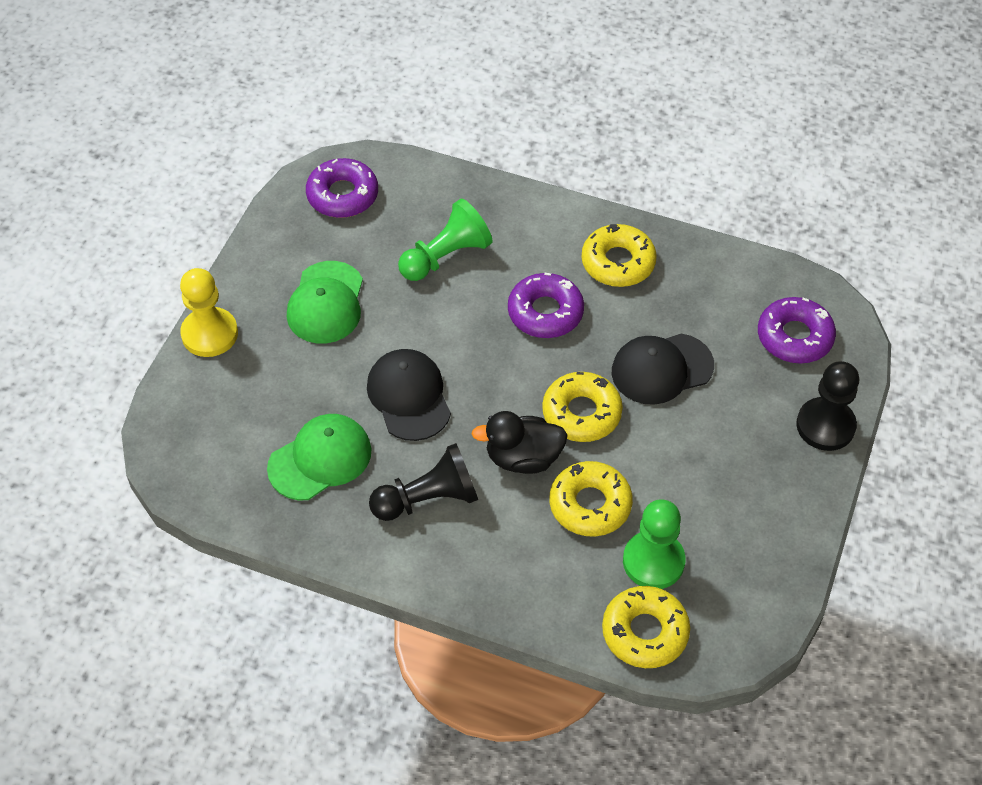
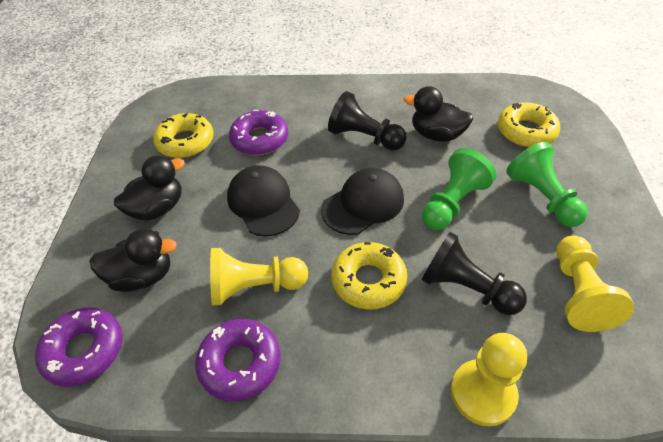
black duck: [471,411,568,474] = 1 -> [89,229,177,292] [114,155,185,221] [404,86,473,142] = 3
green cap: [267,414,371,500] [287,261,363,344] = 2 -> none = 0
yellow donut: [542,372,623,442] [549,461,633,537] [581,224,657,287] [602,586,690,668] = 4 -> [153,113,214,158] [331,242,407,310] [498,103,560,147] = 3
yellow pawn: [180,268,238,357] = 1 -> [210,248,308,305] [451,333,527,427] [557,235,634,332] = 3

